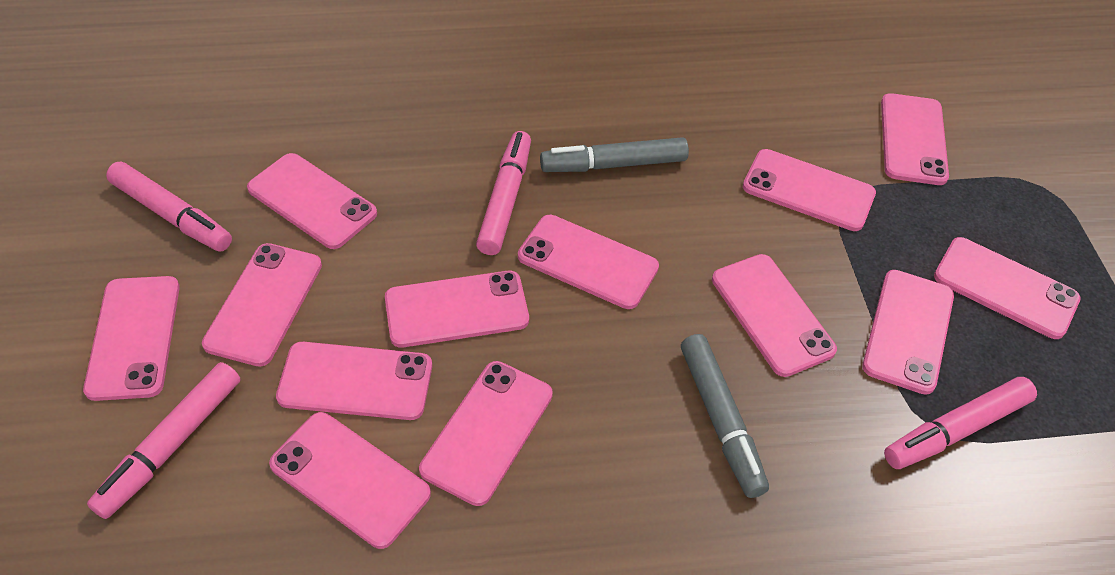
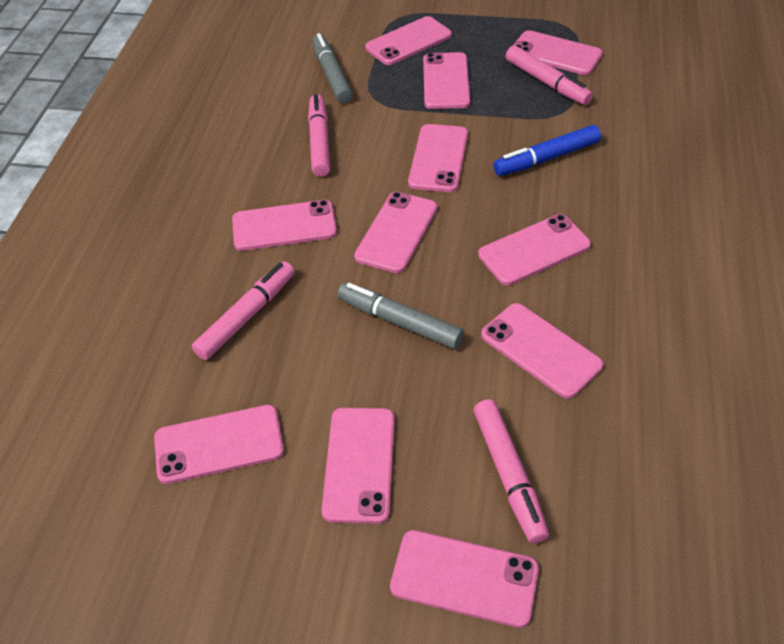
blue marker: none = 0 -> [493,125,601,176] = 1
pink phone: [83,276,180,401] [202,243,322,367] [247,153,377,249] [269,412,431,549] [276,342,432,420] [385,271,529,348] [419,361,553,506] [518,215,659,309] [712,254,837,377] [743,149,876,231] [863,270,954,395] [881,93,949,185] [934,237,1081,339] = 13 -> [154,405,284,484] [232,200,337,251] [321,408,395,524] [354,192,437,273] [365,16,452,65] [390,530,539,628] [408,124,468,192] [423,52,470,109] [478,214,591,285] [481,303,603,399] [514,30,603,75] = 11

